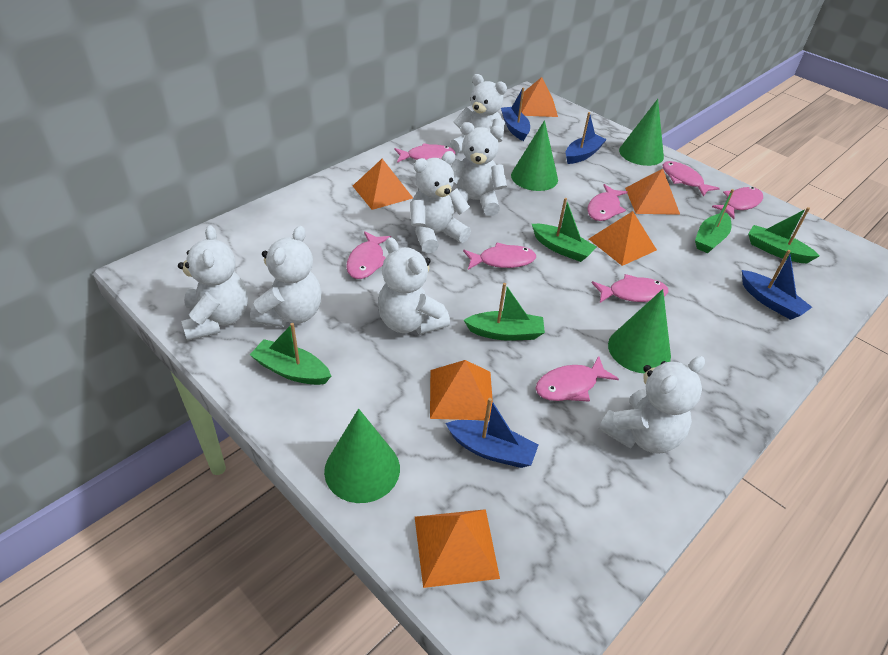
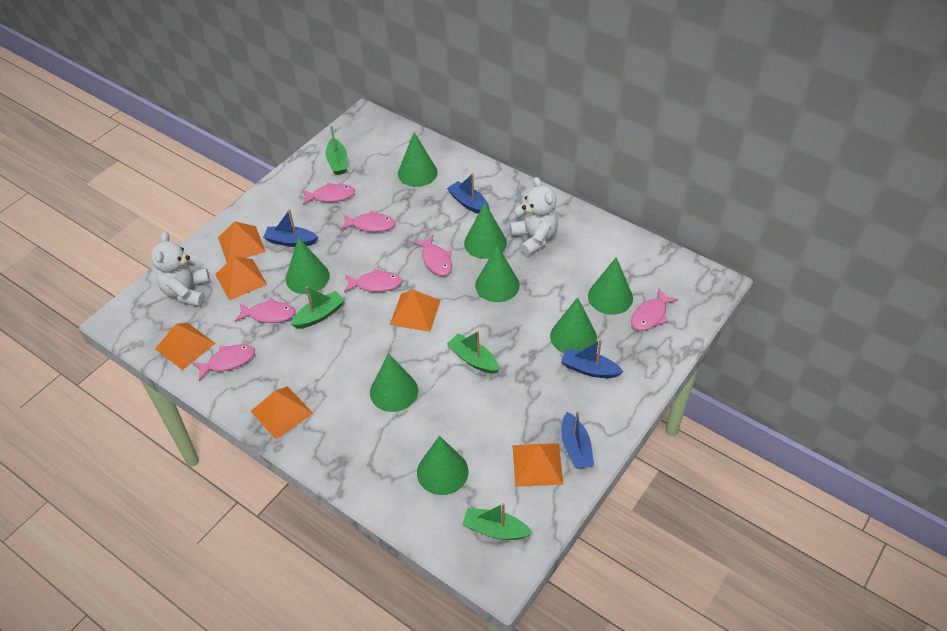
green boat: [250,323,331,385] [464,283,545,341] [532,198,597,262] [695,189,734,253] [748,207,819,263] = 5 -> [291,286,345,329] [326,126,347,175] [447,331,499,374] [462,503,533,540] = 4
green cone: [324,409,400,503] [511,120,558,191] [608,289,671,374] [619,99,664,166] = 4 -> [286,237,330,294] [370,353,418,412] [398,132,438,187] [417,436,469,495] [464,203,507,259] [475,245,520,302] [550,297,597,353] [588,257,633,315] = 8
pink fish: [346,231,391,279] [395,143,456,163] [463,242,536,270] [535,356,619,402] [587,184,628,221] [592,274,668,303] [663,161,720,197] [712,187,763,219] = 8 -> [192,344,255,381] [235,298,295,323] [302,182,355,205] [340,210,396,232] [344,268,402,293] [413,235,452,276] [631,289,679,331] = 7
white teddy bear: [178,225,248,341] [250,226,322,327] [378,237,450,335] [410,151,471,253] [450,74,507,154] [451,122,507,216] [599,356,705,454] = 7 -> [151,232,210,307] [510,177,558,256] = 2

